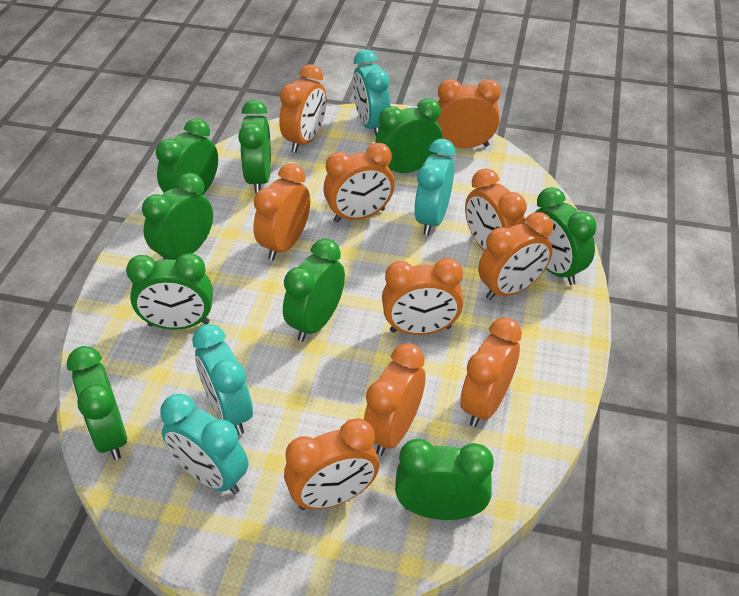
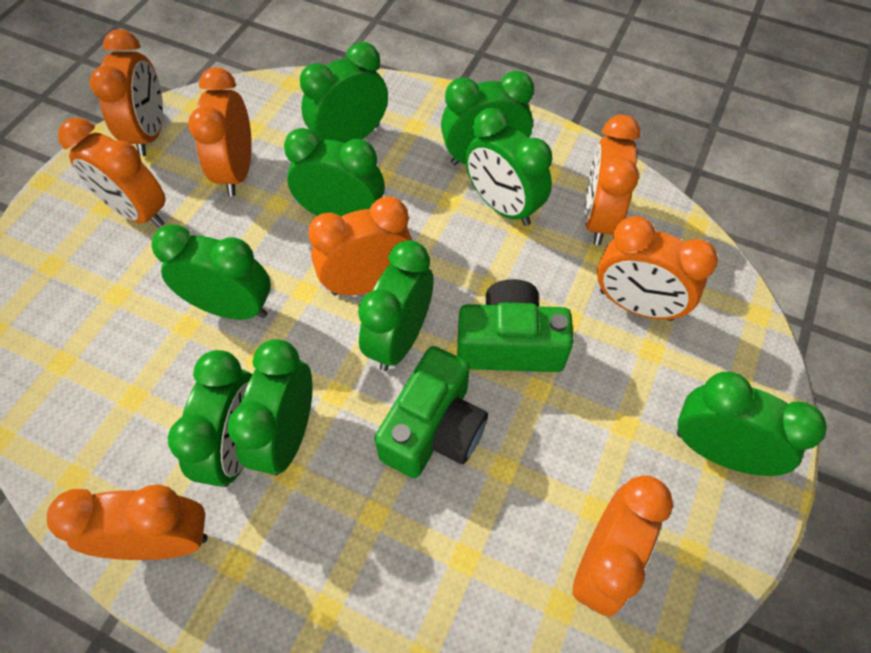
green camera: none = 0 -> [374,346,488,478] [457,279,574,372] = 2
orange clock: [253,163,310,260] [279,64,326,153] [284,418,379,510] [323,143,395,223] [364,343,425,456] [382,258,463,335] [435,79,501,148] [460,317,522,427] [465,168,527,251] [478,212,553,300] = 10 -> [47,484,208,560] [58,118,166,228] [90,29,163,156] [188,67,252,196] [308,196,413,296] [573,475,673,616] [584,115,640,245] [597,216,718,321] = 8
turquoise clock: [160,394,248,494] [192,324,253,435] [353,49,391,135] [414,139,455,235] = 4 -> none = 0

